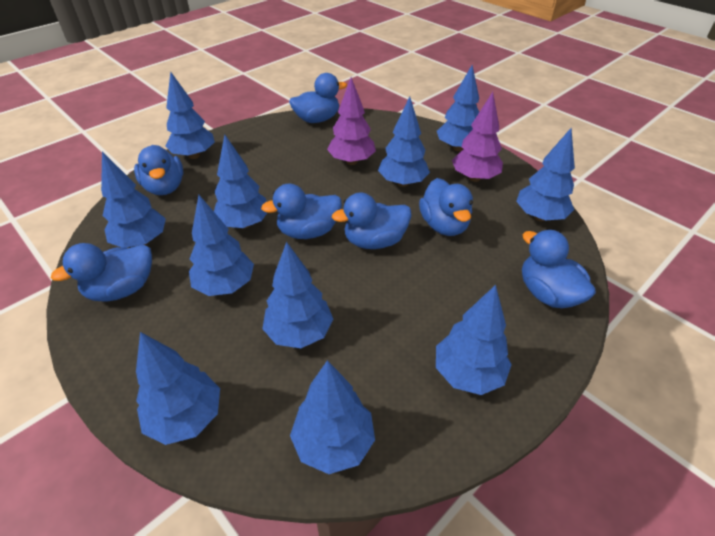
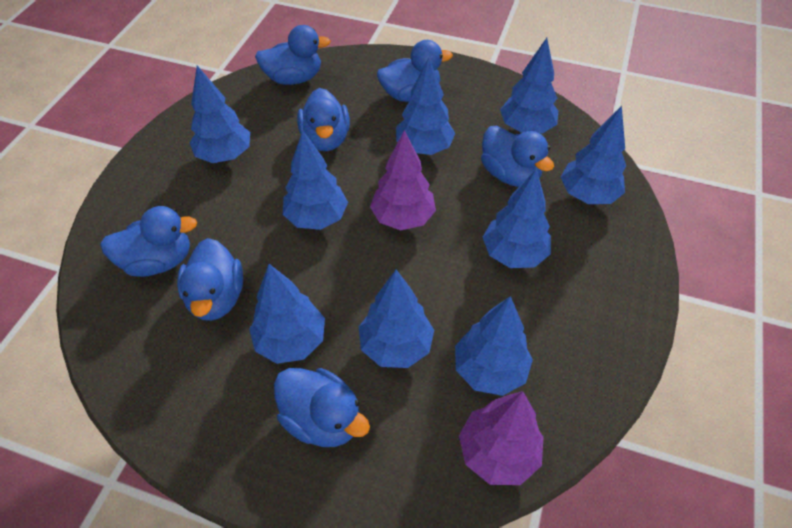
blue tree: [101,151,166,248] [136,332,220,445] [165,71,215,159] [189,195,254,296] [214,135,267,228] [262,242,333,348] [290,360,375,474] [378,97,430,187] [436,285,512,395] [437,65,479,151] [516,128,575,221] = 11 -> [190,65,250,163] [249,264,325,364] [283,130,348,230] [359,269,434,368] [396,58,455,155] [455,296,533,396] [483,169,551,268] [500,38,558,133] [561,106,626,204] = 9

